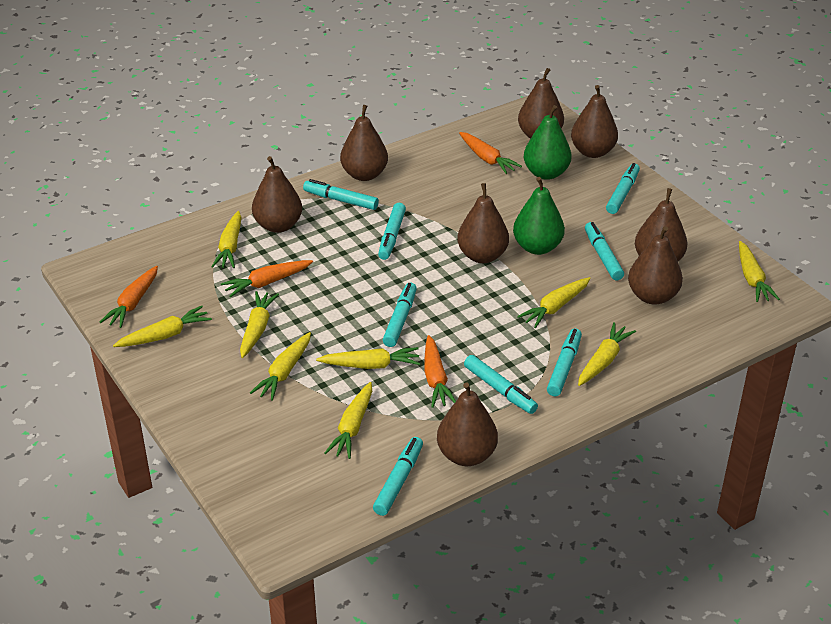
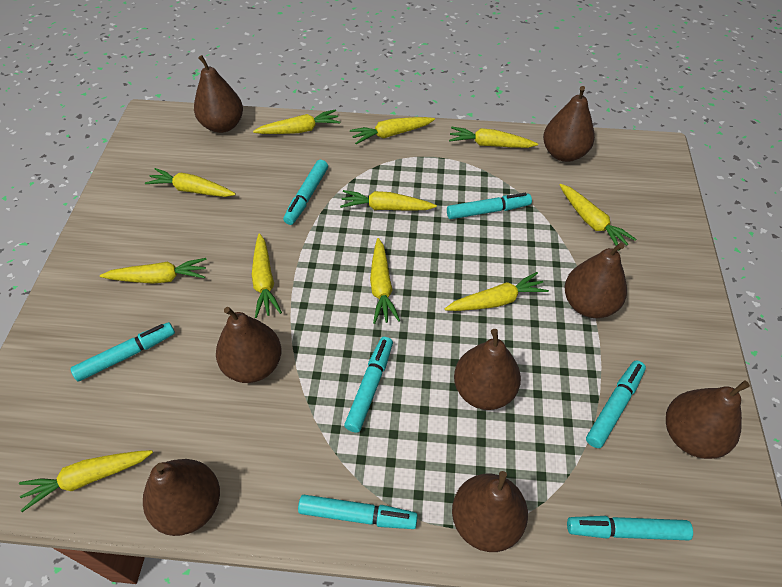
green pear: [513,177,565,255] [524,105,572,180] = 2 -> none = 0
orange carrot: [100,266,158,328] [221,260,313,297] [424,335,456,408] [459,132,522,174] = 4 -> none = 0
turquoise marker: [303,179,379,210] [373,437,423,516] [378,203,406,260] [383,283,417,347] [464,355,538,414] [547,328,582,396] [585,222,624,280] [606,163,640,214] = 8 -> [70,322,175,381] [283,160,328,225] [298,495,418,529] [344,337,393,433] [447,193,532,219] [567,516,693,540] [586,360,646,448] = 7
yellow carrot: [113,306,212,347] [211,211,242,268] [240,291,279,358] [250,332,311,401] [316,347,420,369] [325,382,372,459] [517,277,591,328] [578,322,636,386] [739,241,780,302] = 9 -> [19,450,153,512] [100,258,207,284] [145,168,236,197] [252,233,282,318] [253,109,340,134] [340,190,437,211] [350,117,435,144] [370,238,400,324] [445,272,549,311] [449,127,538,148] [560,184,636,246] = 11

